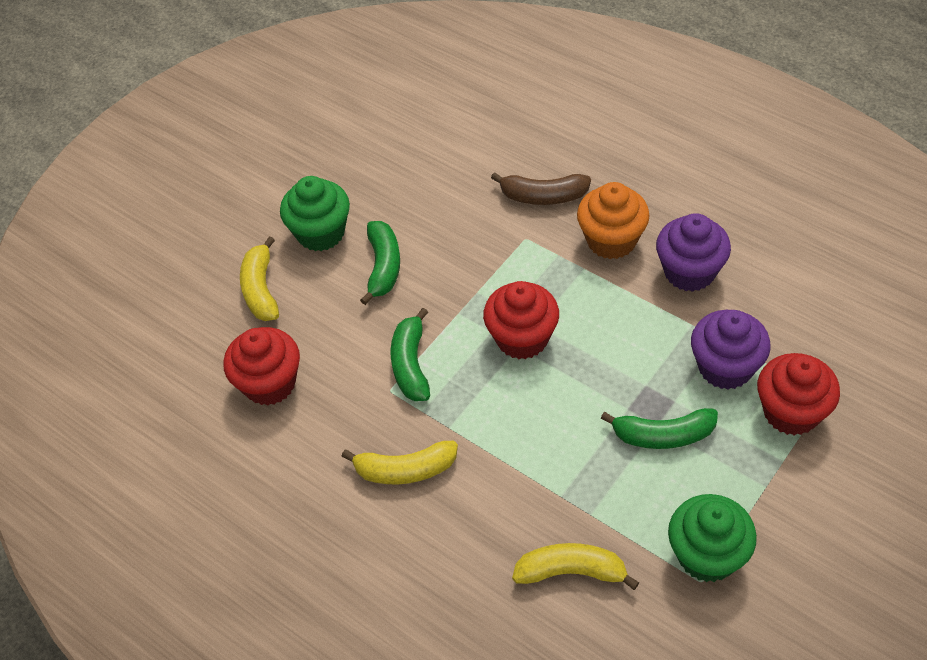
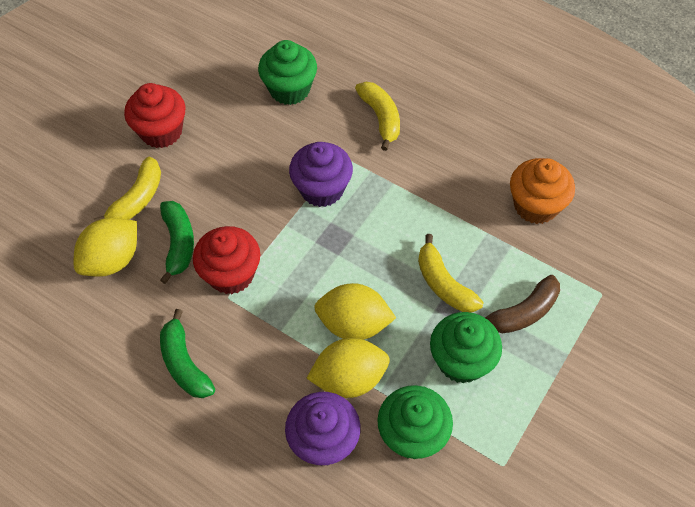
green banana: [360,221,400,305] [391,308,430,401] [601,408,718,449] = 3 -> [160,201,194,284] [160,309,215,398] = 2
green cupcake: [280,176,350,251] [668,494,757,582] = 2 -> [258,40,317,105] [377,385,453,459] [430,312,502,384] = 3
red cupcake: [223,327,300,406] [483,281,559,359] [757,353,840,435] = 3 -> [124,83,186,148] [193,226,260,294] = 2
yellow lemon: none = 0 -> [74,218,137,277] [307,338,390,398] [314,283,396,340] = 3

